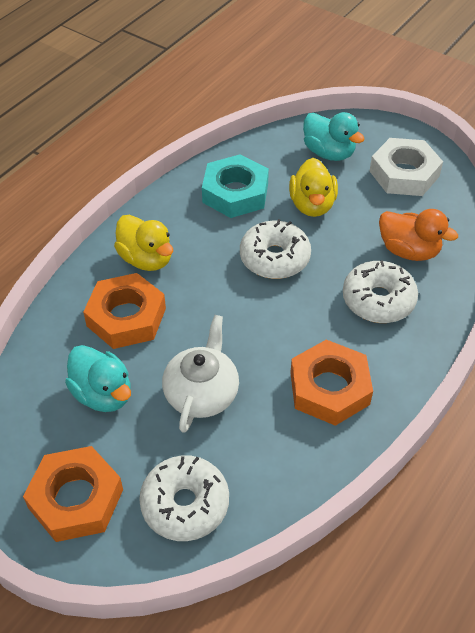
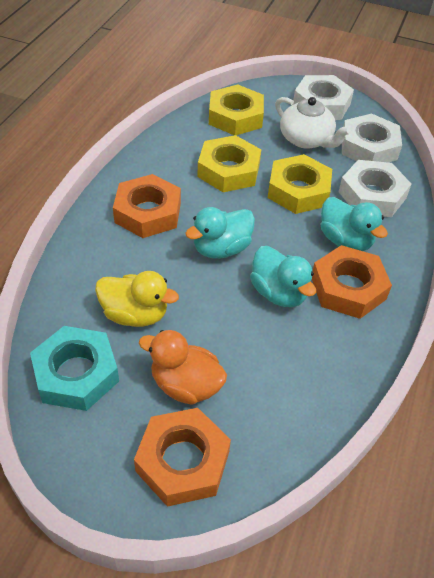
turquoise duck: [65,345,131,412] [303,112,364,161] = 2 -> [185,207,255,259] [250,246,316,307] [321,197,388,251] = 3
white donut: [139,455,229,541] [240,219,311,279] [343,260,418,323] = 3 -> none = 0
white nut: [370,138,443,196] = 1 -> [293,75,354,120] [339,160,411,217] [342,113,402,163] = 3
yellow duck: [114,215,173,271] [289,158,338,217] = 2 -> [95,271,179,327] = 1
yellow nut: none = 0 -> [197,135,261,192] [209,84,264,135] [268,154,332,214] = 3

